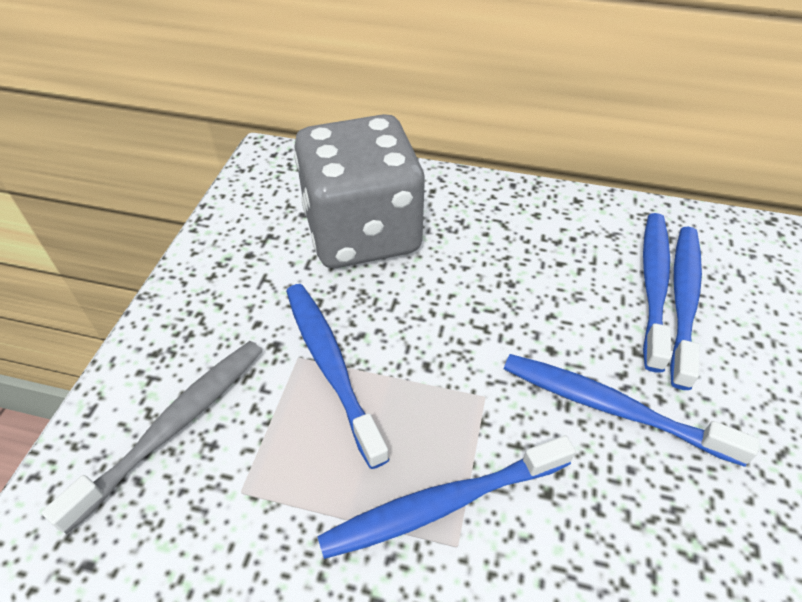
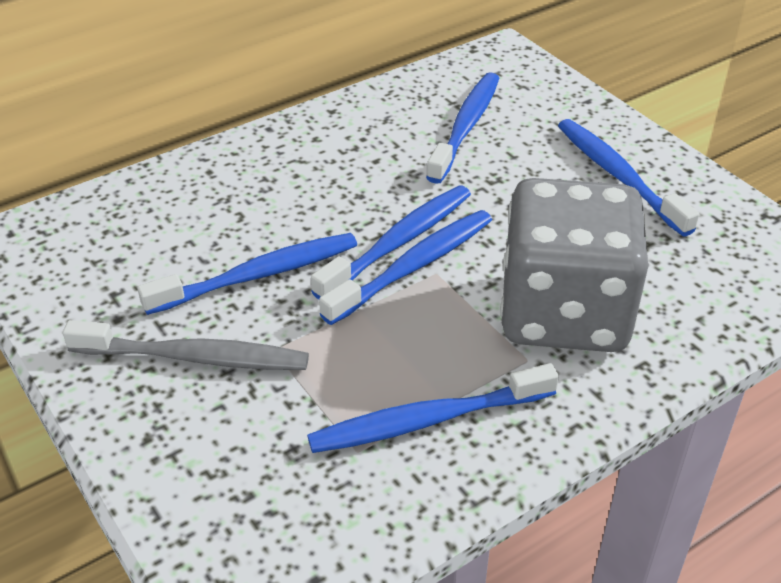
blue toothbrush: [286,284,390,469] [317,435,576,559] [504,354,760,467] [643,213,671,372] [670,227,702,390] = 5 -> [137,233,357,315] [307,363,559,453] [311,185,471,300] [319,210,492,325] [426,72,499,184] [558,119,699,236] = 6

